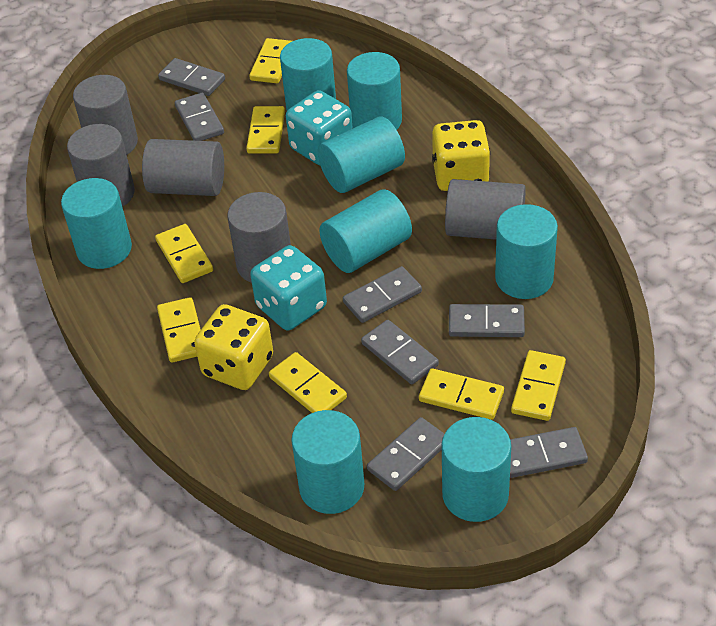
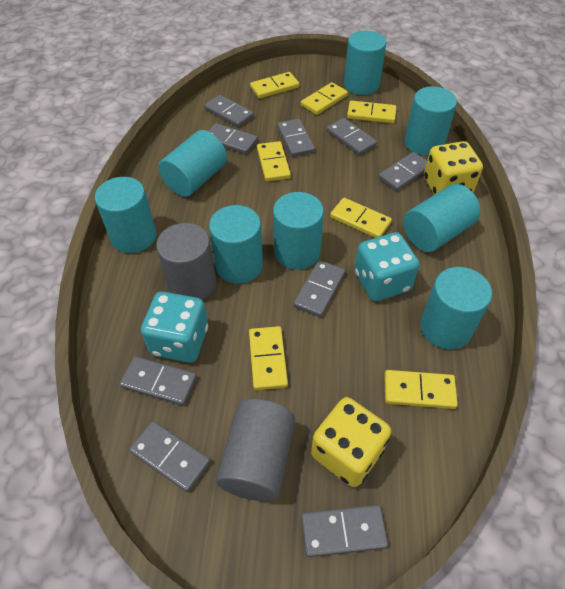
grey cylinder: [67,124,135,207] [73,75,138,155] [142,139,224,196] [227,192,291,283] [445,179,526,240] = 5 -> [156,223,216,300] [216,399,295,501] = 2
grey domino: [158,58,225,96] [175,93,224,141] [343,266,422,323] [361,320,439,384] [367,417,444,491] [449,304,525,337] [510,427,588,478] = 7 -> [120,356,197,406] [129,421,210,492] [204,95,254,127] [208,123,258,154] [277,119,315,157] [293,260,345,317] [301,505,388,557] [327,118,377,155] [378,152,427,191] = 9

